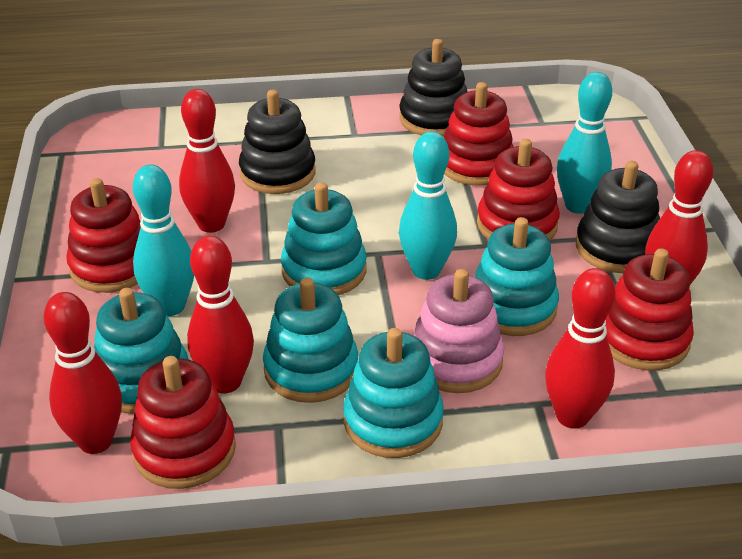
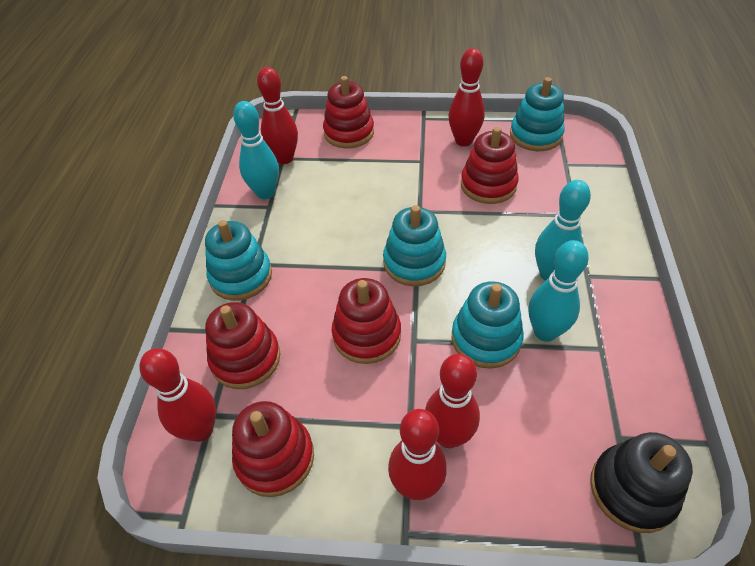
black stacking toy: [239,90,316,194] [399,39,468,137] [576,161,660,273] = 3 -> [590,432,693,533] = 1
pink stacking toy: [412,269,504,393] = 1 -> none = 0
turquoise stacking toy: [94,288,189,414] [263,278,358,403] [281,182,367,295] [343,328,444,458] [474,217,559,336] = 5 -> [205,220,272,301] [383,205,446,286] [452,281,524,369] [510,77,565,151] = 4

